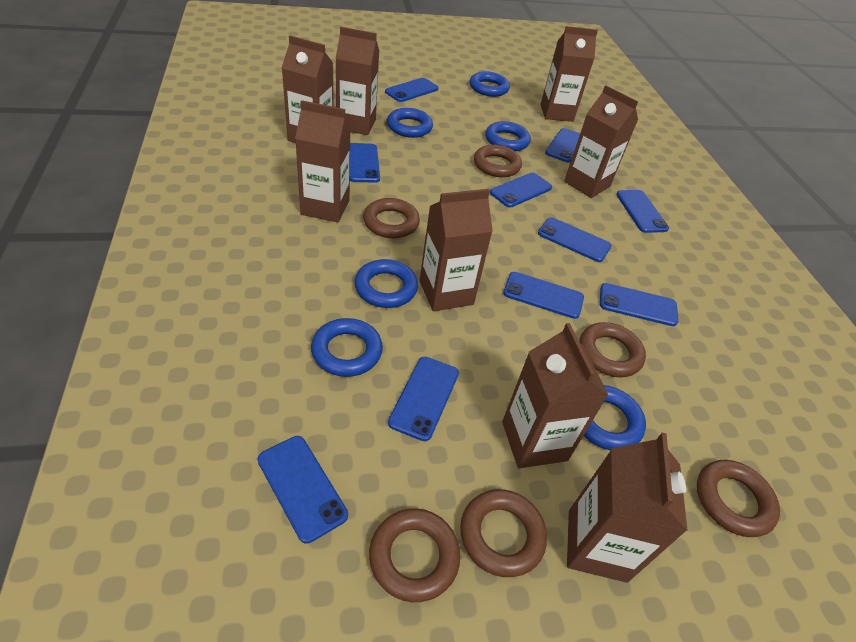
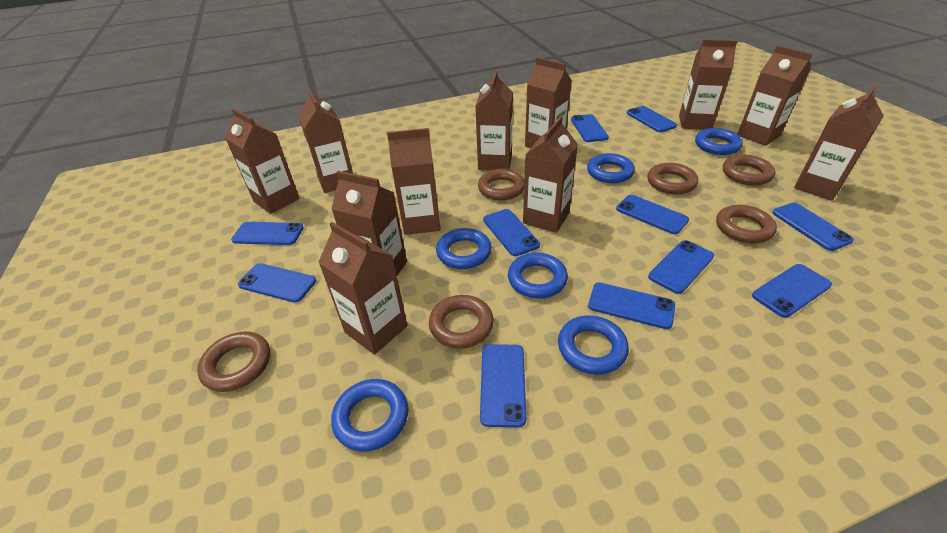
blue phone: [257,436,348,544] [350,143,380,183] [385,78,439,102] [388,357,459,441] [490,172,552,207] [503,272,584,319] [538,217,611,262] [545,128,580,163] [600,283,678,326] [616,190,669,233] = 10 -> [231,222,304,245] [238,263,316,303] [480,344,526,427] [483,209,540,256] [571,114,609,142] [588,282,675,329] [616,195,689,234] [627,106,677,132] [648,240,714,294] [752,264,832,318] [772,203,854,251] = 11
brown carton: [282,35,334,143] [295,100,351,222] [335,27,379,135] [420,189,493,311] [502,323,609,468] [540,26,598,122] [564,85,638,198] [567,433,688,583] = 8 -> [225,108,299,214] [298,89,353,193] [318,222,407,355] [331,171,407,275] [387,128,441,235] [475,70,513,171] [523,116,578,233] [525,57,572,148] [679,39,737,130] [738,45,812,146] [794,86,884,201] = 11

